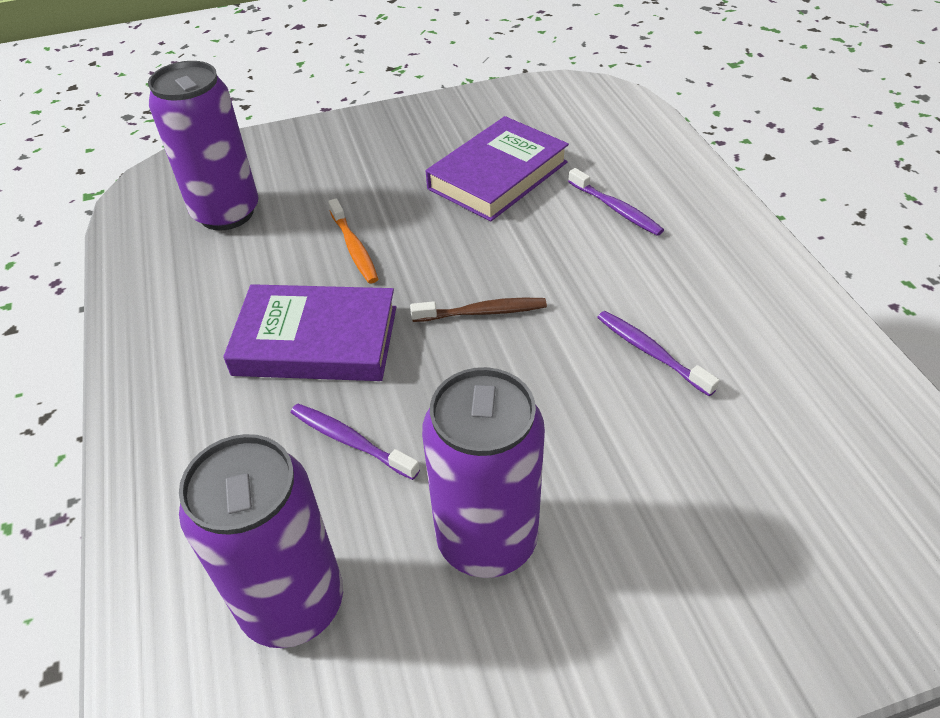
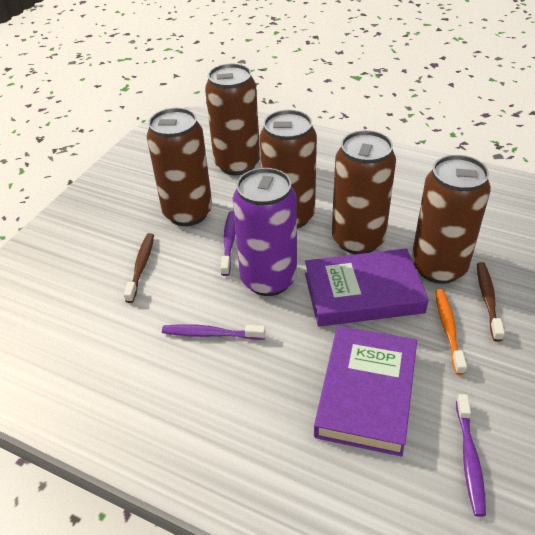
brown can: none = 0 -> [147,108,212,226] [205,64,260,175] [260,110,317,229] [332,130,396,254] [411,155,491,284] = 5
brown toothbrush: [410,298,547,322] = 1 -> [124,233,154,303] [477,262,505,341] = 2
purple can: [148,61,259,231] [179,434,343,648] [422,367,545,578] = 3 -> [233,168,297,296] = 1

